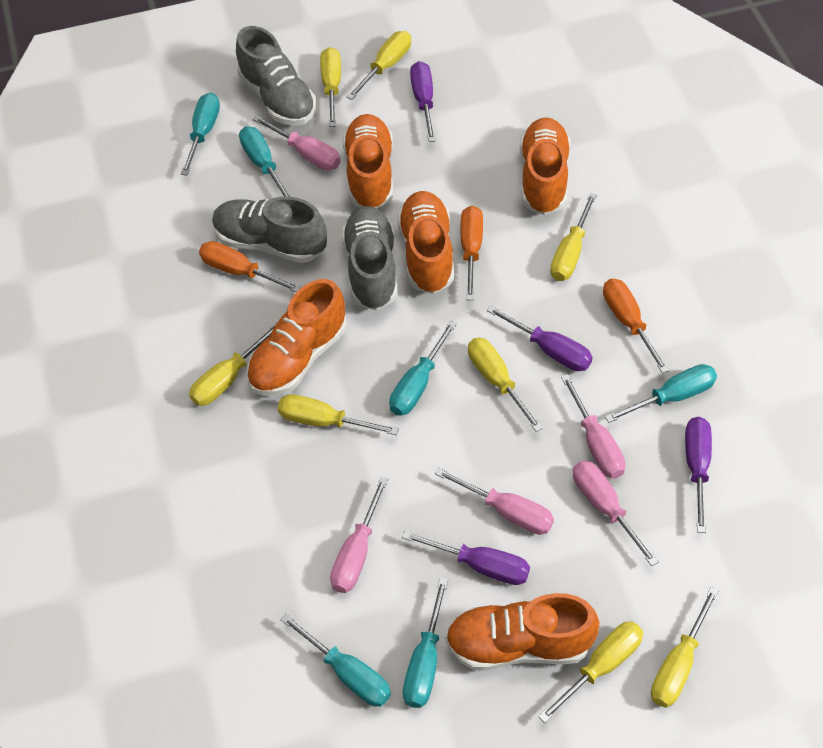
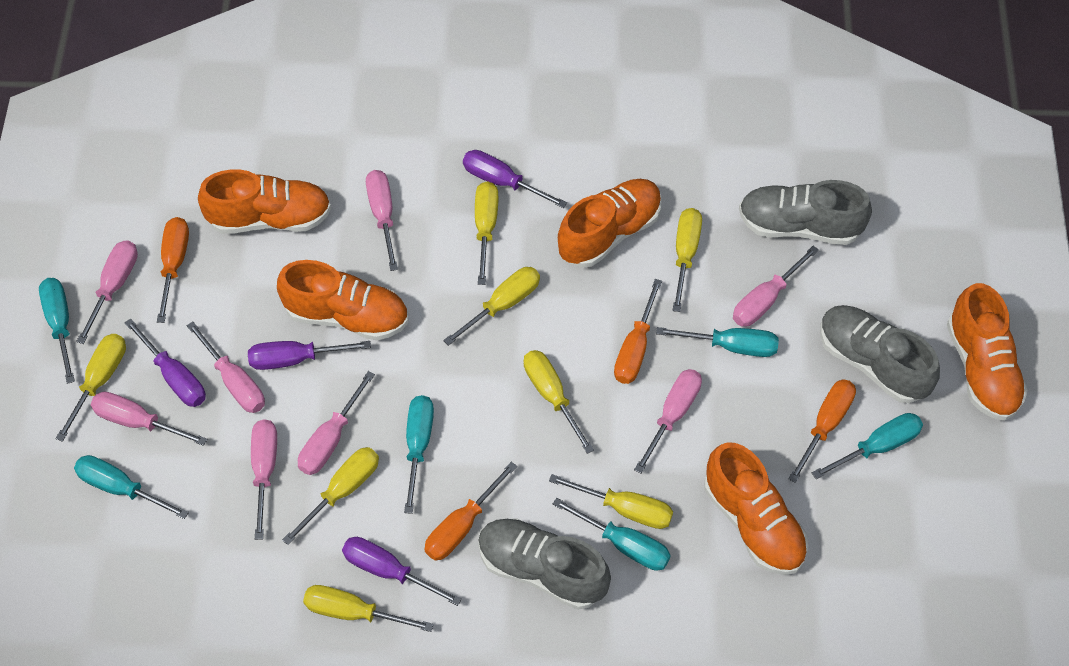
orange screwdriver: [199,241,302,292] [461,206,483,300] [603,279,669,373] = 3 -> [157,217,189,323] [424,462,517,561] [614,279,662,384] [788,379,856,483] = 4
pink screwdriver: [253,115,341,170] [330,477,388,593] [435,468,554,535] [561,374,626,479] [573,461,658,566] = 5 -> [76,240,138,344] [91,392,207,446] [187,321,265,413] [251,419,277,540] [298,371,375,475] [366,170,398,271] [634,369,702,473] [733,246,819,327] = 8

